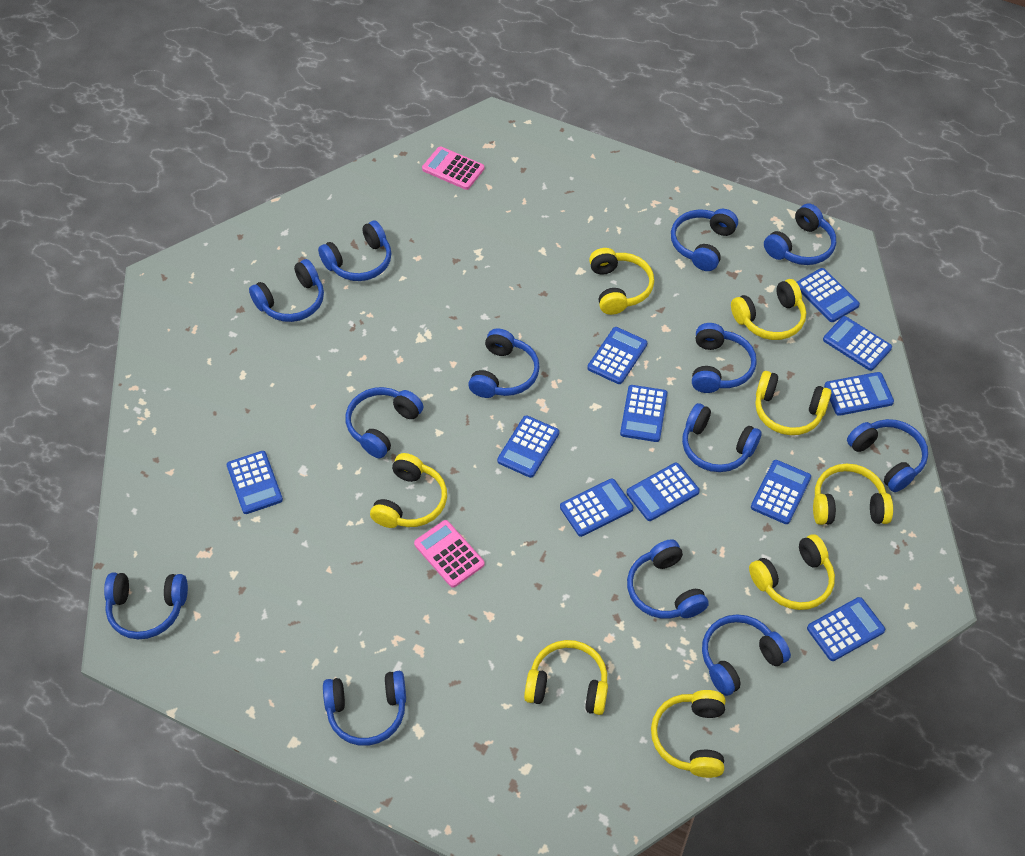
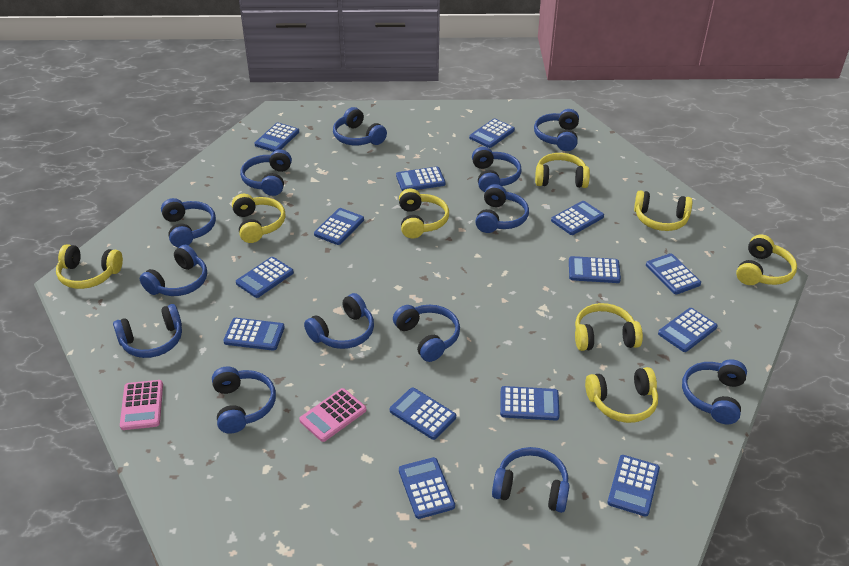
blue calculator: [226,451,283,514] [497,415,559,478] [560,478,633,537] [587,327,647,384] [620,385,667,442] [627,463,700,521] [751,460,811,524] [797,268,860,322] [807,597,885,661] [823,316,892,371] [824,372,894,416] = 11 -> [223,318,285,351] [236,257,294,298] [255,123,299,152] [314,208,364,245] [390,388,456,440] [396,166,446,191] [399,457,455,519] [469,119,515,148] [500,386,560,421] [551,201,604,235] [569,256,621,283] [607,455,660,517] [646,253,701,295] [658,308,718,352] = 14

